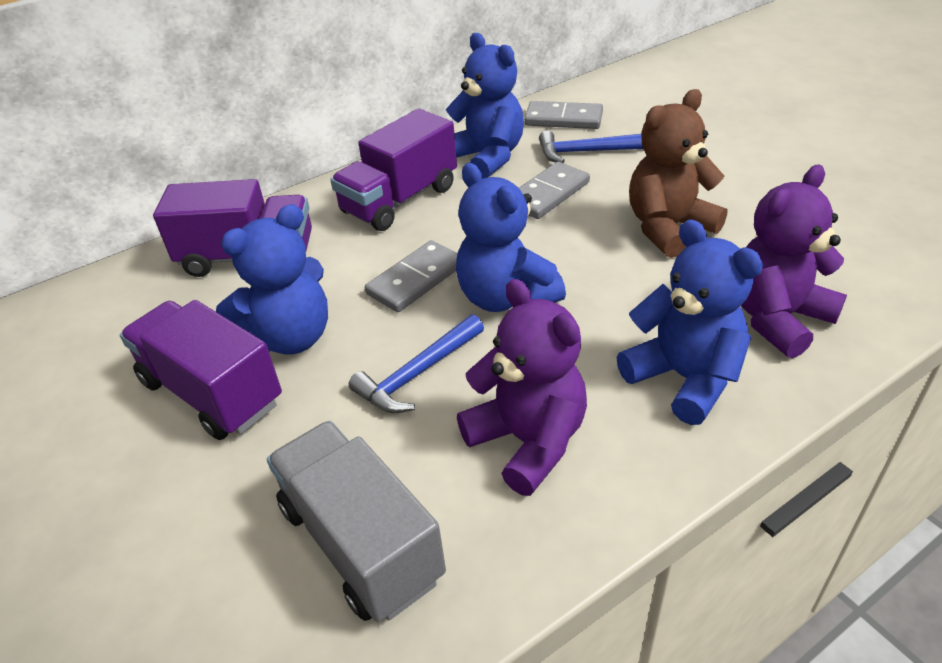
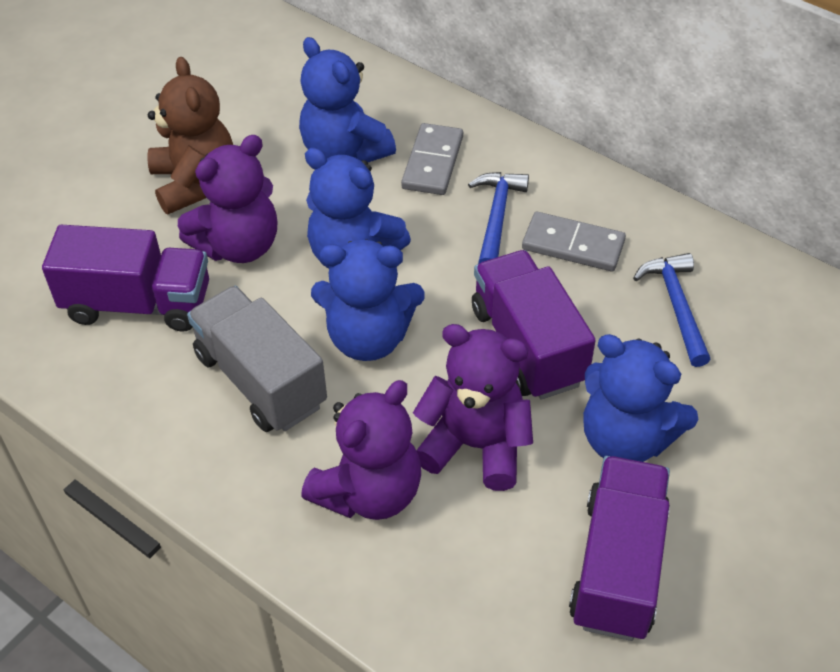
grey domino: [365,240,458,312] [519,162,590,219] [524,101,603,129] = 3 -> [401,123,463,195] [522,212,626,271] = 2
purple teddy bear: [457,279,587,496] [741,165,847,358] = 2 -> [178,135,277,263] [301,380,421,520] [413,324,533,491] = 3

